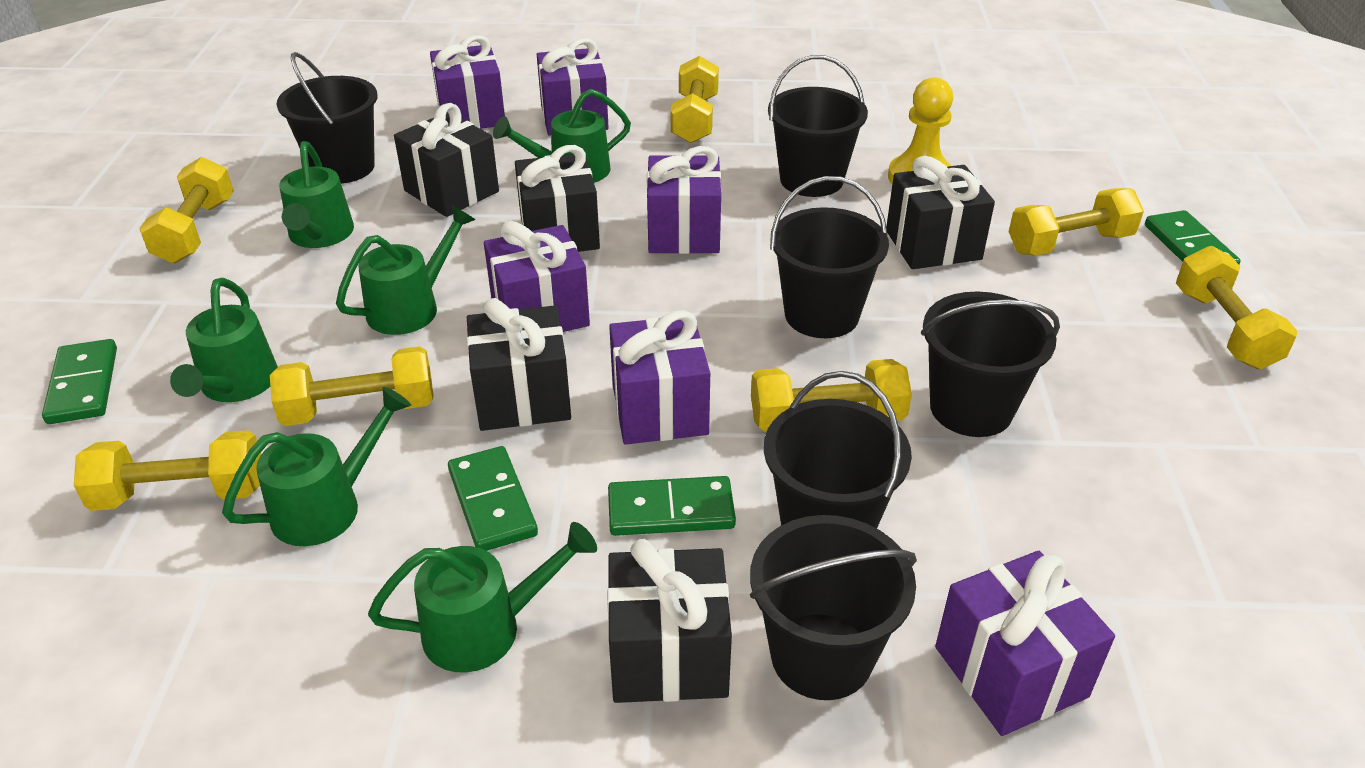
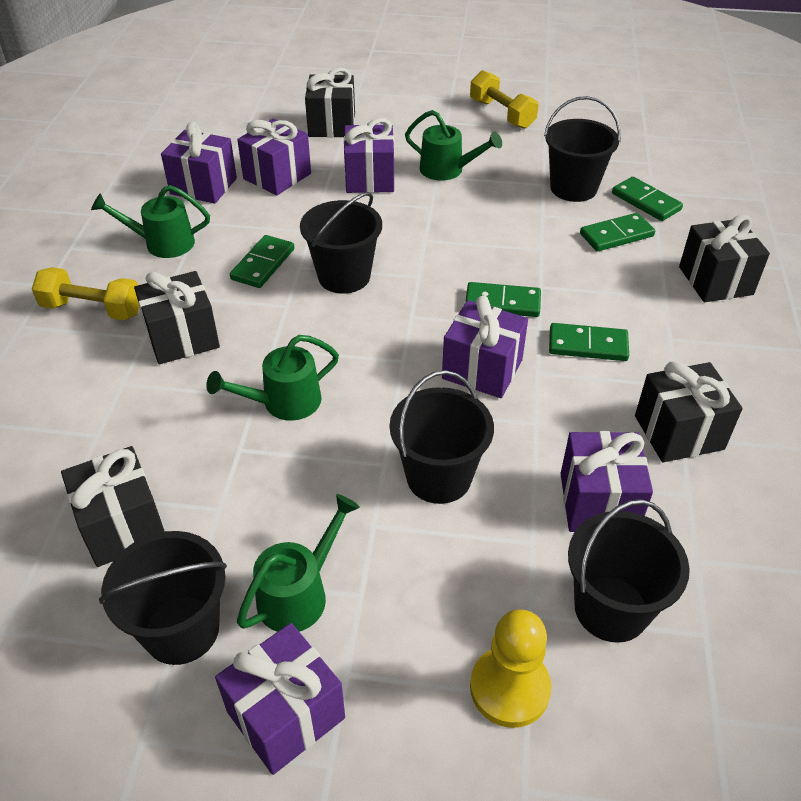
black bucket: [277,52,377,184] [750,515,917,700] [764,371,912,528] [768,55,868,197] [770,176,889,338] [921,292,1060,437] = 6 -> [99,531,227,665] [300,192,382,294] [390,370,494,504] [544,96,621,202] [568,499,690,643] = 5
green domino: [42,339,117,424] [448,446,538,551] [608,476,736,536] [1145,210,1241,264] = 4 -> [230,235,294,288] [465,282,541,317] [549,323,629,361] [580,213,655,251] [612,177,683,221] = 5
green watering can: [170,278,278,402] [222,387,411,546] [279,141,354,248] [336,205,476,335] [368,522,597,673] [493,89,631,183] = 6 -> [91,185,210,258] [206,335,339,421] [237,494,360,632] [405,110,502,181] = 4
yellow dumbbell: [74,430,261,511] [139,157,234,263] [270,346,434,426] [671,56,719,143] [751,359,912,432] [1009,188,1144,256] [1176,246,1298,369] = 7 -> [32,267,140,320] [470,70,538,129] = 2

